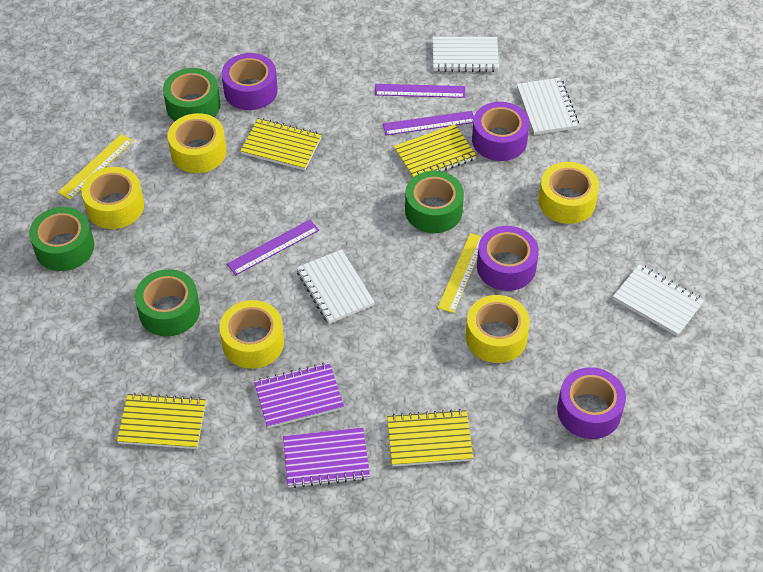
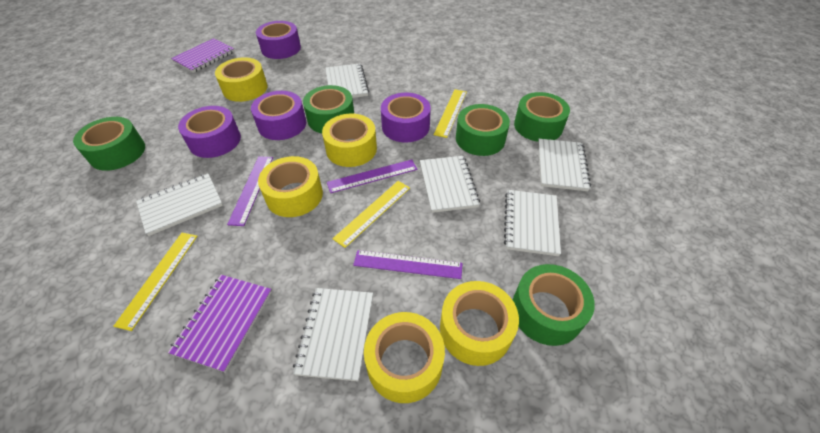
green tape: [29,207,94,271] [135,269,200,336] [163,68,221,121] [405,171,464,233] = 4 -> [73,117,145,171] [303,85,354,133] [456,104,510,156] [513,264,595,346] [514,92,570,142] = 5
white notebook: [296,249,375,324] [432,37,499,72] [517,78,579,135] [613,264,704,336] = 4 -> [136,173,223,236] [293,288,373,381] [325,63,369,98] [420,156,480,213] [504,190,561,256] [538,139,591,191] = 6
yellow notebook: [117,393,206,449] [240,118,322,170] [387,409,473,466] [394,124,477,178] = 4 -> none = 0
yellow ruler: [58,134,133,200] [438,233,482,313] = 2 -> [113,233,198,331] [332,181,410,248] [434,89,467,138] = 3

